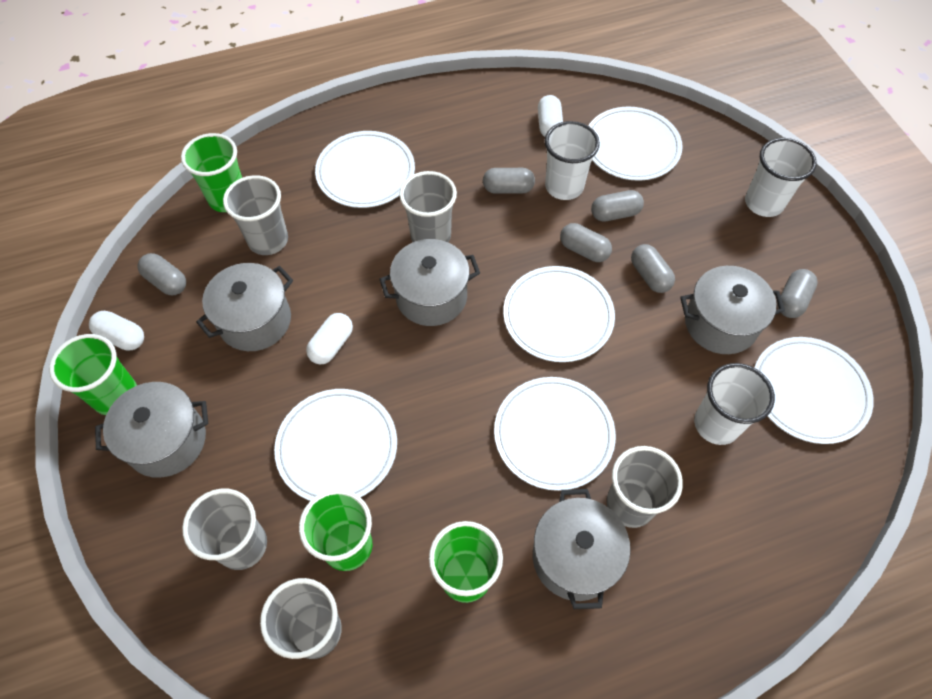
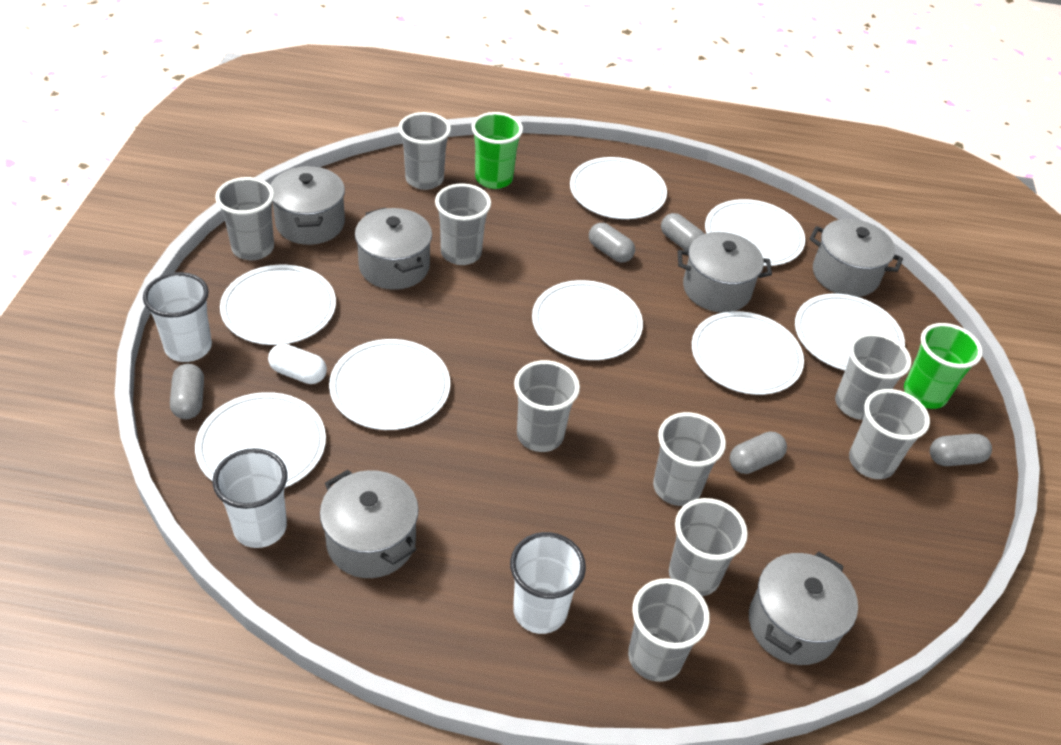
green cup: [49,334,137,415] [181,133,242,212] [299,489,372,571] [429,521,503,603] = 4 -> [472,112,523,189] [904,323,983,409] = 2
grey capsule: [137,253,186,295] [483,168,535,194] [560,223,612,262] [591,190,644,222] [631,244,675,293] [778,269,818,318] = 6 -> [170,364,204,419] [589,223,635,263] [661,213,704,251] [730,431,787,474] [930,434,992,466] = 5
grey cup: [182,489,267,570] [223,175,288,255] [260,578,342,659] [399,171,457,242] [607,446,683,528] = 5 -> [215,177,274,260] [398,112,451,190] [435,183,491,265] [514,360,580,452] [628,578,710,682] [653,412,726,506] [669,498,748,596] [835,333,911,420] [849,389,930,479] = 9
grey pot: [95,382,208,478] [196,263,293,351] [380,239,480,326] [533,489,631,609] [680,266,785,354] = 5 -> [271,166,345,245] [320,470,419,578] [355,208,432,290] [678,232,772,312] [749,552,858,665] [809,219,903,297] = 6
white capsule: [89,311,144,351] [306,313,353,365] [538,95,563,137] = 3 -> [268,344,327,384] = 1
white plate: [274,389,397,501] [315,131,415,208] [494,377,616,491] [503,266,615,362] [588,107,683,181] [754,337,874,444] = 6 -> [195,392,326,488] [220,265,336,345] [329,339,450,430] [532,280,643,360] [570,157,667,219] [692,311,804,395] [705,199,805,266] [795,294,905,371] = 8

